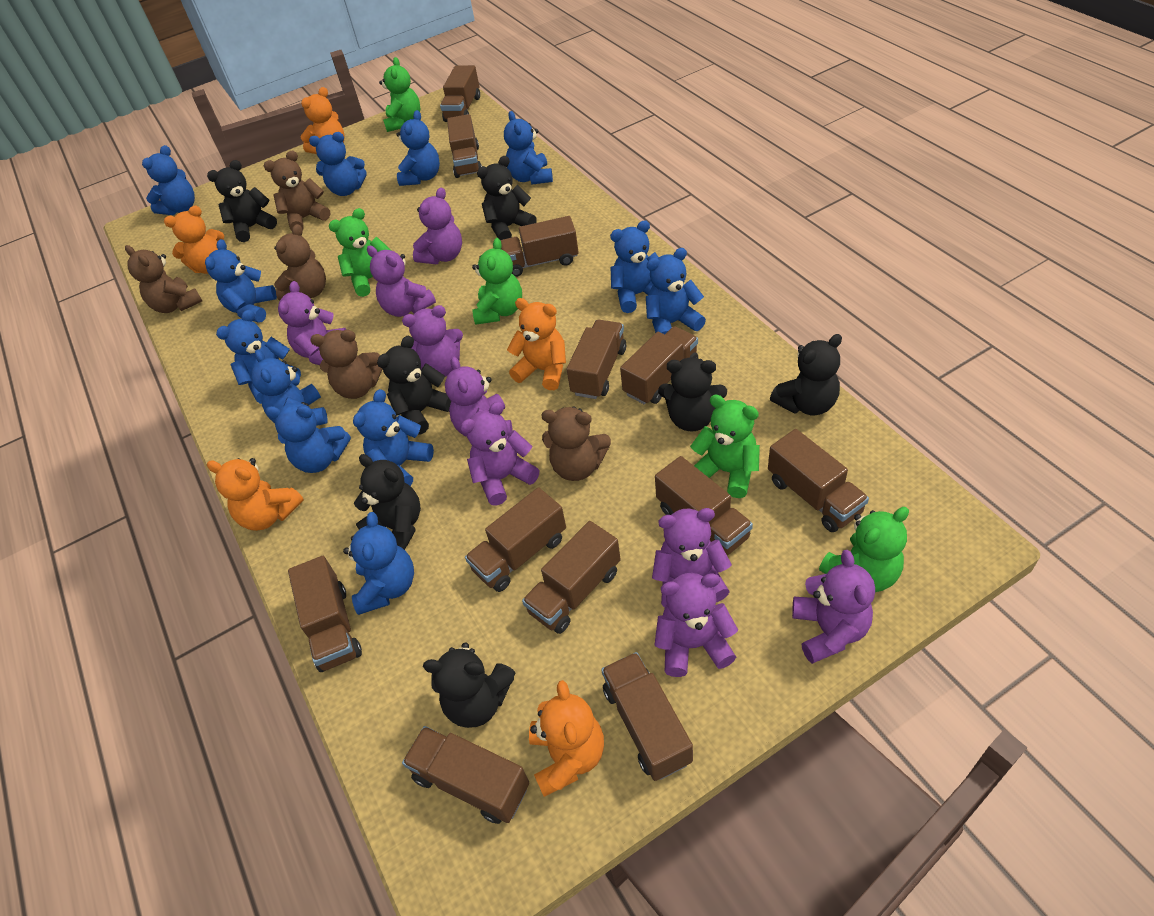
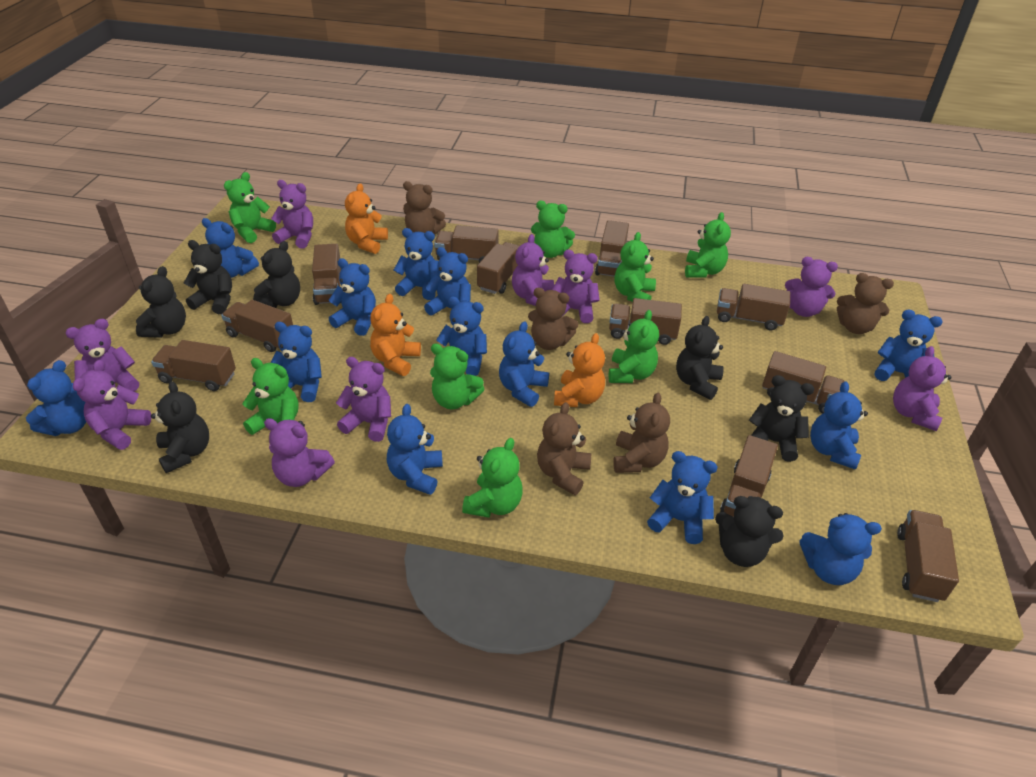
blue teddy bear: [142,145,195,215] [205,239,277,323] [216,310,301,404] [251,349,328,426] [265,402,351,473] [309,132,367,196] [343,512,414,615] [353,389,434,486] [397,110,440,186] [504,111,553,184] [610,220,659,313] [646,248,706,334] = 12 -> [26,360,86,436] [202,218,259,278] [270,322,322,402] [328,258,376,336] [387,404,443,495] [394,228,440,300] [424,247,471,318] [436,296,487,376] [499,321,549,407] [647,451,718,544] [799,513,882,585] [810,381,868,470] [875,310,943,381] = 13
brown truck: [288,556,362,672] [402,726,529,824] [440,65,480,122] [447,114,482,178] [465,487,566,592] [501,216,579,277] [522,521,621,634] [567,320,626,399] [601,652,693,781] [620,327,698,405] [655,456,753,555] [768,429,869,532] = 12 -> [151,340,236,391] [221,300,293,352] [312,244,342,305] [434,225,499,263] [477,242,519,294] [595,220,629,277] [609,298,682,345] [717,284,790,330] [720,435,778,517] [762,351,845,414] [897,510,959,602] = 11
green teddy bear: [329,208,391,297] [379,57,420,132] [472,238,522,325] [690,395,760,498] [819,507,909,592] = 5 -> [224,172,276,243] [242,358,299,435] [430,344,484,409] [462,438,523,518] [531,201,575,258] [609,310,659,383] [614,232,656,302] [685,212,731,277] = 8
orange teddy bear: [164,206,224,274] [207,458,304,531] [300,87,345,154] [507,298,566,390] [529,680,604,797] = 5 -> [345,183,388,254] [370,294,421,376] [554,333,605,407] = 3

